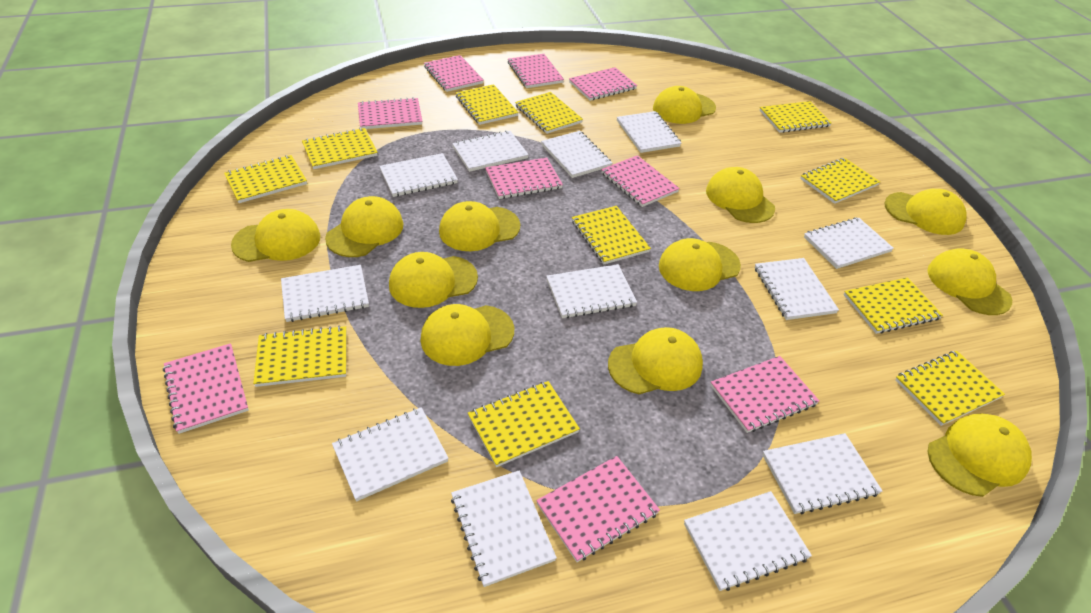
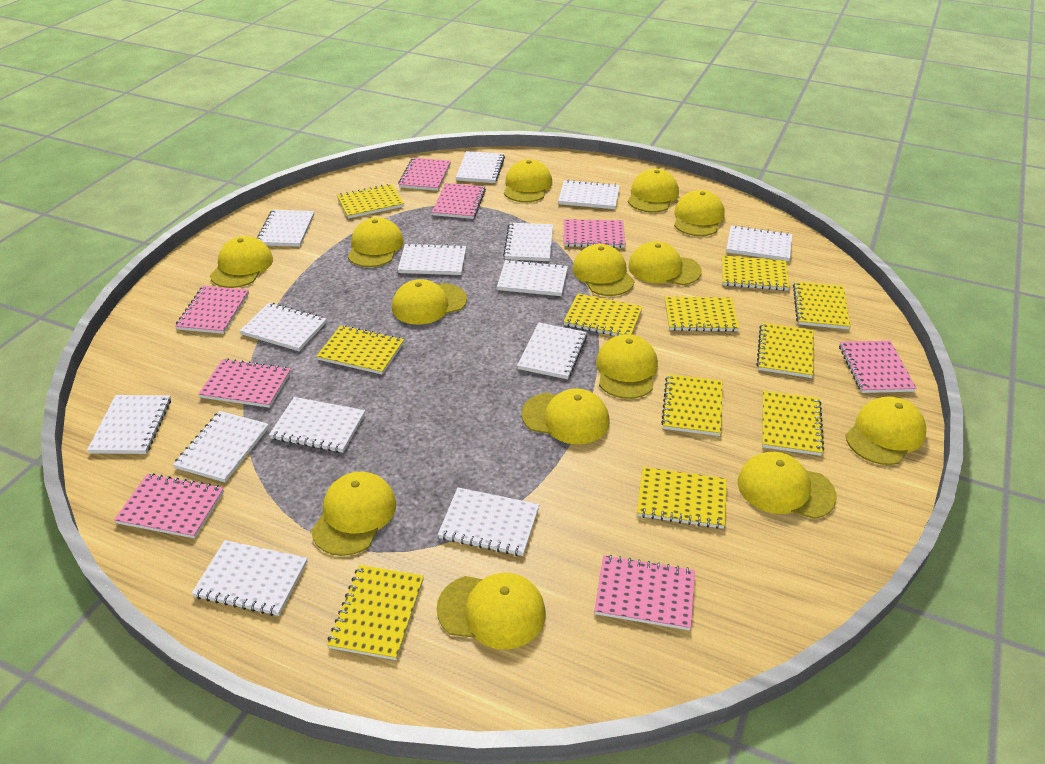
pink notebook: [163,343,249,434] [358,97,422,129] [424,55,484,92] [485,157,563,199] [508,54,564,88] [536,456,660,562] [569,67,637,101] [601,155,680,207] [710,356,819,433] = 9 -> [114,473,224,538] [175,286,249,334] [198,359,291,408] [398,158,451,191] [432,183,486,219] [564,219,625,248] [594,555,695,630] [839,341,916,393] = 8
white notebook: [281,265,369,322] [332,407,449,501] [379,153,458,197] [451,470,557,587] [452,130,529,172] [541,131,612,178] [546,264,637,318] [617,111,681,153] [684,491,812,591] [755,258,839,320] [762,433,882,514] [804,217,894,269] = 12 -> [87,395,171,454] [173,411,269,482] [192,540,308,616] [240,303,327,351] [257,210,314,247] [269,397,365,453] [398,243,466,275] [438,488,539,556] [456,151,505,183] [497,259,568,296] [503,223,553,261] [517,322,587,379] [558,180,620,209] [726,225,792,261] = 14
yellow cap: [231,209,321,262] [325,196,404,257] [389,252,478,308] [421,304,514,366] [439,201,520,251] [608,327,703,394] [653,86,716,124] [659,238,741,291] [706,167,775,223] [884,189,966,235] [927,248,1012,315] [928,414,1032,497] = 12 -> [210,236,273,288] [311,471,396,556] [348,217,404,267] [392,279,467,325] [437,573,546,650] [504,159,552,202] [521,388,610,444] [573,244,635,296] [596,334,658,399] [628,169,679,213] [628,241,702,285] [674,190,725,236] [738,452,837,519] [845,396,926,465] = 14

